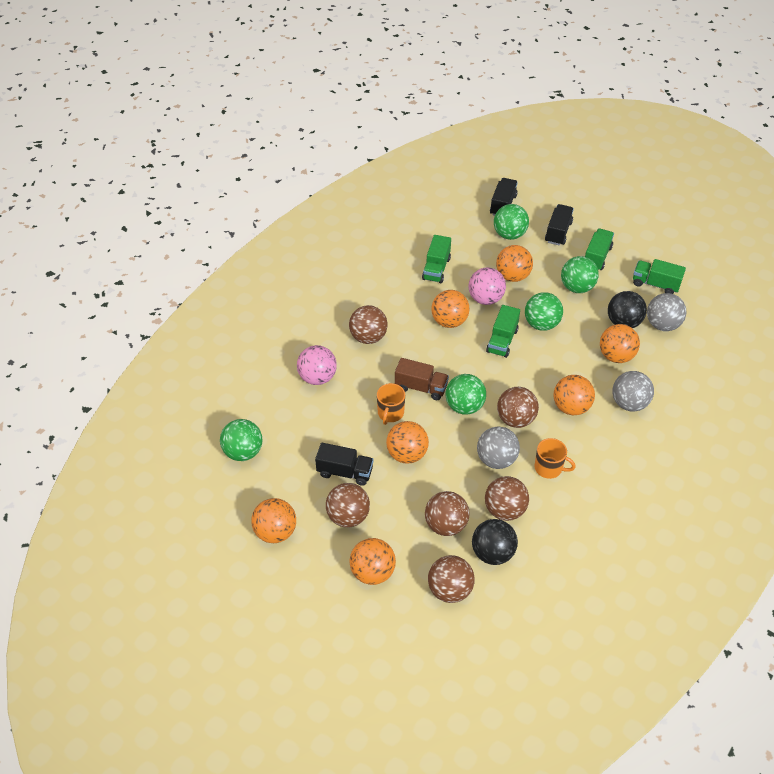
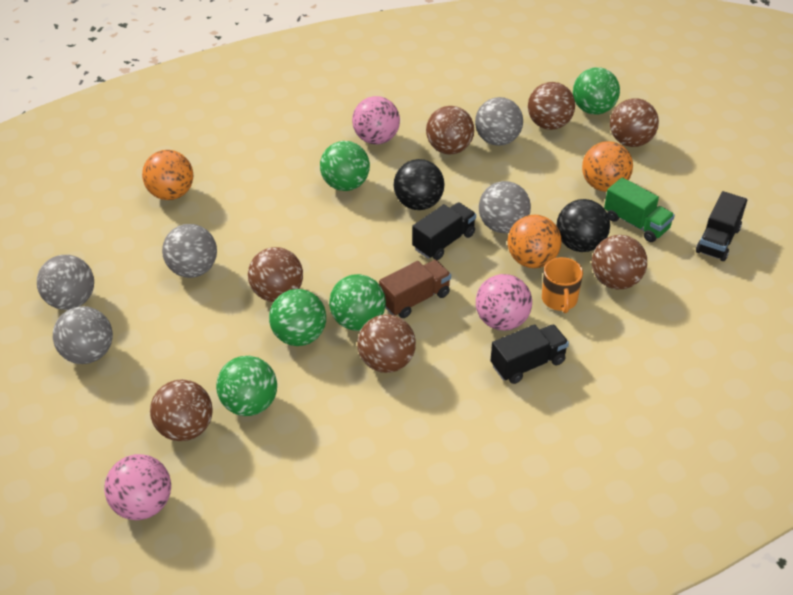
brown ball: [326,483,370,527] [349,305,387,344] [425,491,470,536] [428,555,475,603] [485,476,529,521] [497,387,539,428] = 6 -> [150,379,213,441] [248,247,303,302] [357,314,416,373] [426,106,474,155] [528,82,575,130] [592,235,647,289] [610,98,659,147] = 7
green truck: [422,235,451,283] [486,305,520,358] [585,228,614,270] [633,259,686,294] = 4 -> [604,177,675,242] = 1
grey ball: [477,426,520,469] [612,371,654,412] [647,293,686,331] = 3 -> [37,255,94,310] [53,306,113,364] [162,224,217,278] [475,97,523,146] [479,181,531,233] = 5
orange ball: [251,498,296,543] [350,538,396,585] [386,421,429,463] [431,290,469,328] [496,245,533,282] [554,375,595,415] [600,324,640,363] = 7 -> [142,150,193,200] [507,215,562,268] [582,141,633,192] = 3
orange mug: [377,383,405,425] [535,438,576,479] = 2 -> [542,257,583,313] = 1
pink ball: [297,345,337,385] [468,268,506,305] = 2 -> [104,454,171,520] [352,96,400,144] [476,274,532,331] = 3

